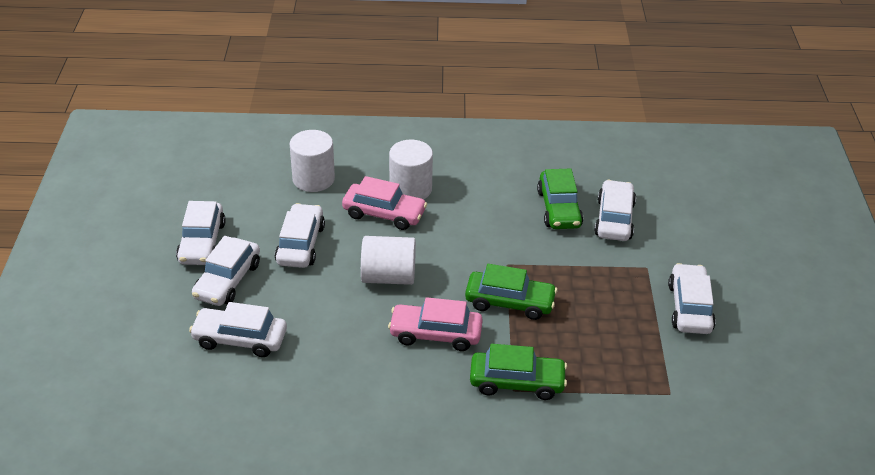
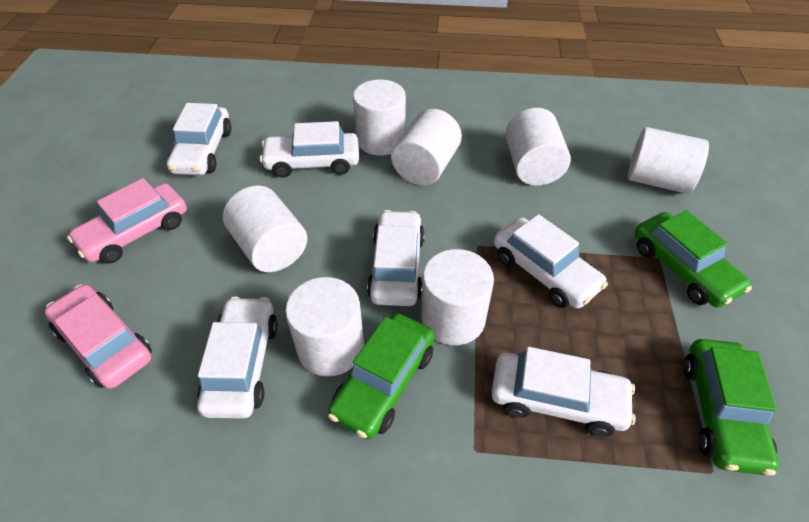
white cylinder: [289,130,335,192] [361,236,416,285] [389,140,433,199] = 3 -> [223,185,307,272] [285,277,364,376] [353,80,406,156] [391,109,462,186] [421,249,494,345] [506,108,571,186] [628,127,709,194] = 7

